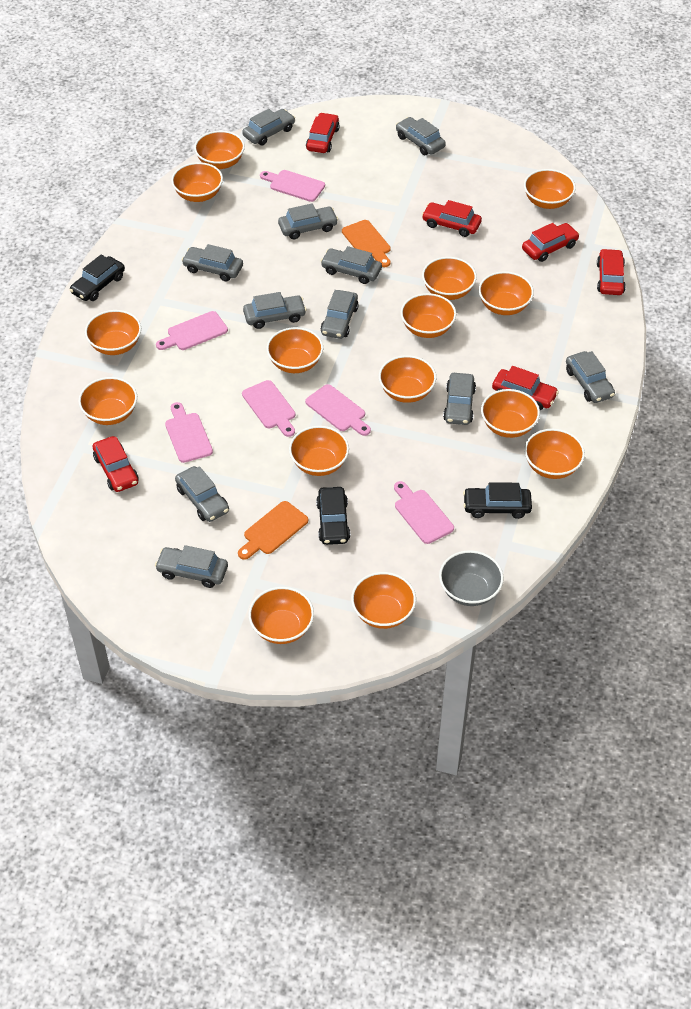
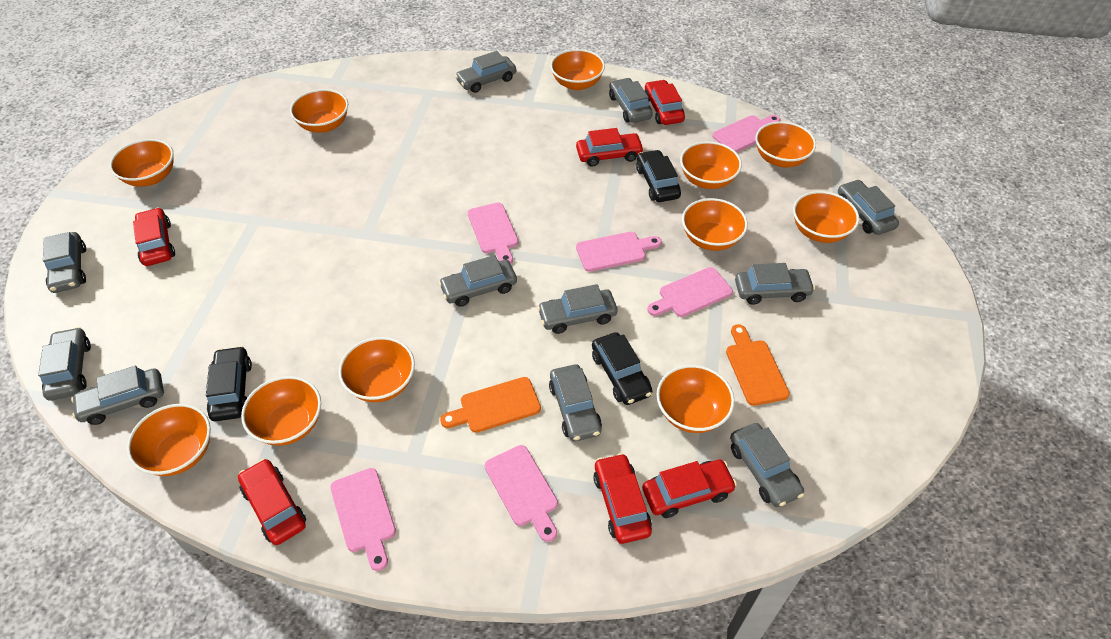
grey bowl: [439,550,504,606] = 1 -> none = 0
orange bowl: [78,377,137,425] [85,310,141,355] [171,162,223,202] [194,131,245,169] [249,587,314,644] [267,327,323,373] [289,426,349,476] [351,572,416,629] [379,355,436,403] [400,293,456,338] [422,257,477,300] [479,271,534,315] [481,389,540,438] [524,169,576,209] [524,429,585,479] = 15 -> [109,139,174,187] [127,404,211,476] [241,376,321,446] [290,89,348,133] [339,337,415,402] [550,49,605,90] [657,365,735,433] [680,141,742,189] [682,198,748,251] [755,121,816,167] [793,191,859,243] = 11

